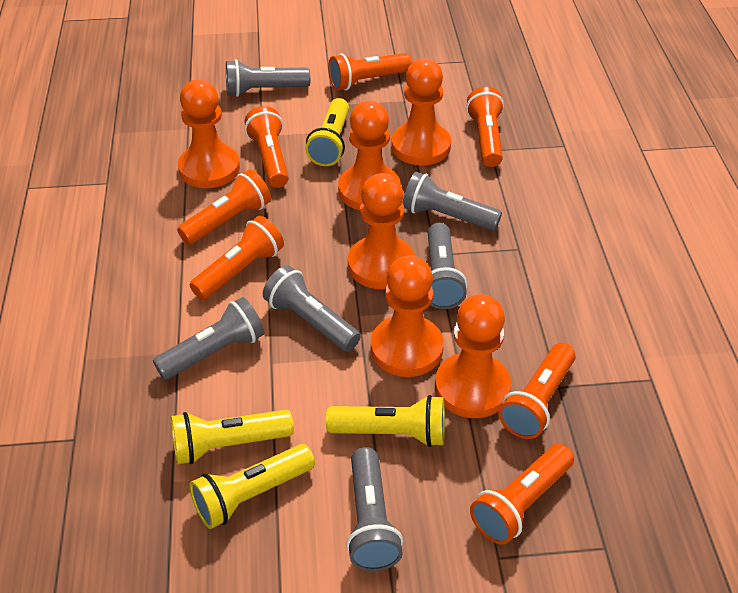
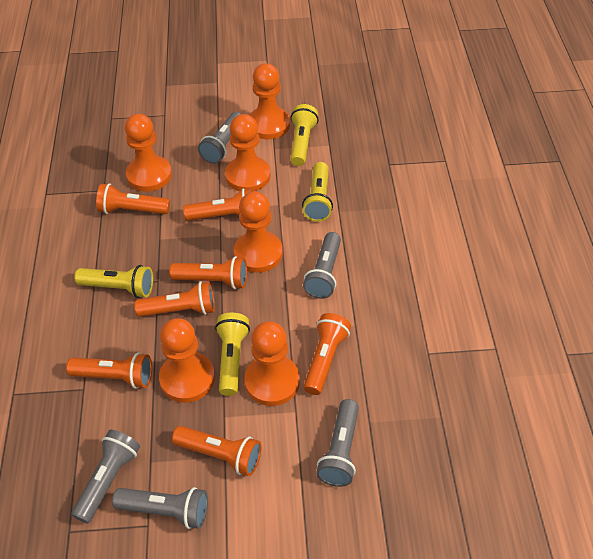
grey flashlight: [153,297,264,380] [226,59,311,97] [263,265,361,352] [346,447,403,571] [403,172,502,231] [428,223,467,309] = 6 -> [72,430,140,524] [112,487,208,529] [198,112,241,164] [303,232,341,299] [316,399,359,487] = 5

